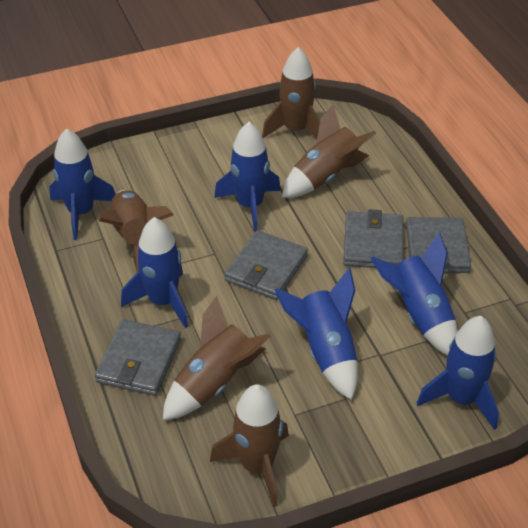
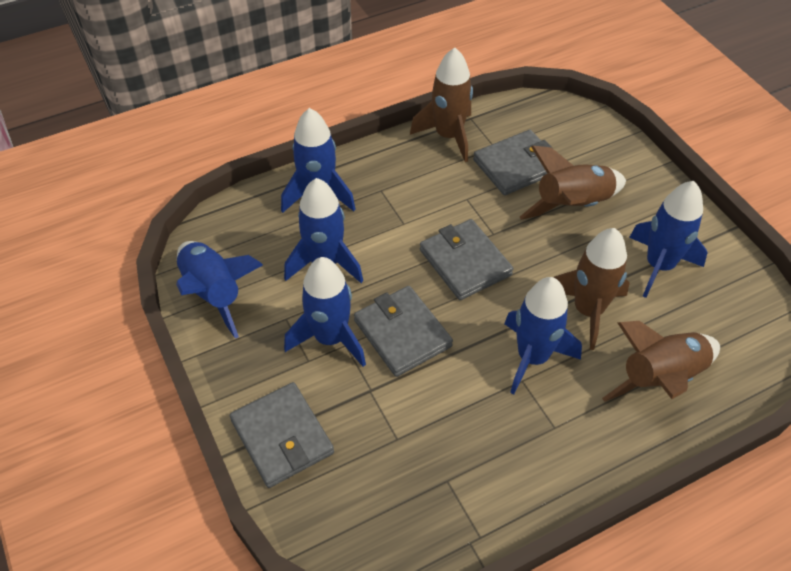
brown rocket: [99,190,174,272] [163,296,271,420] [210,384,289,507] [262,47,320,139] [282,105,376,198] = 5 -> [410,48,473,162] [520,146,626,220] [554,228,630,350] [602,321,720,402] = 4

